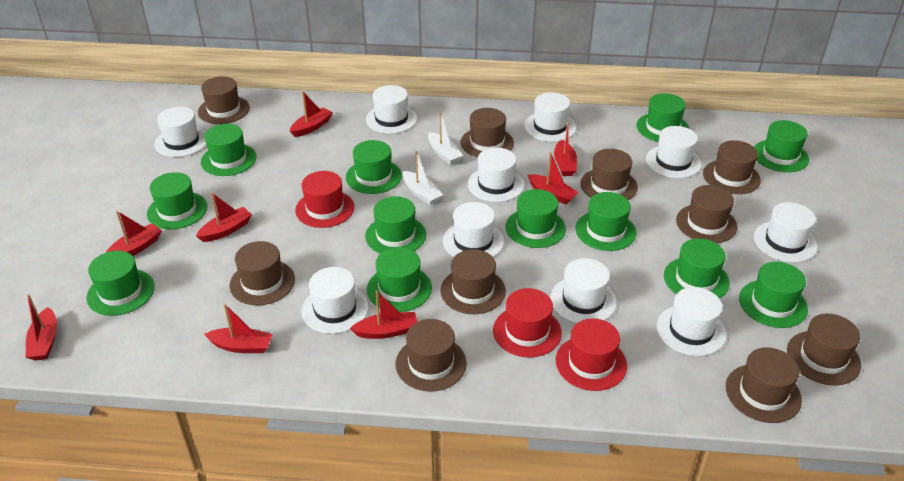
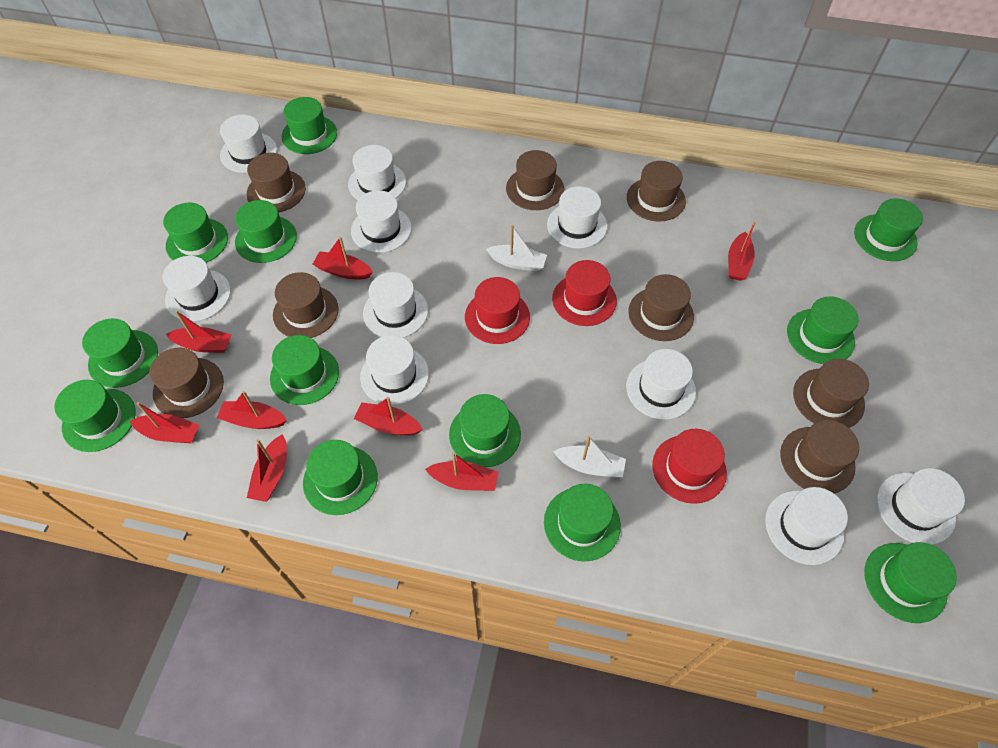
brown hat: [198,77,250,124] [229,241,295,305] [396,319,467,392] [440,249,506,314] [460,108,514,157] [580,149,638,200] [676,185,737,243] [703,140,761,194] [726,347,802,423] [787,314,861,386] = 10 -> [149,347,224,418] [247,153,306,213] [273,272,339,338] [506,150,564,210] [627,161,686,222] [628,274,694,341] [780,420,859,493] [793,359,869,428] = 8

